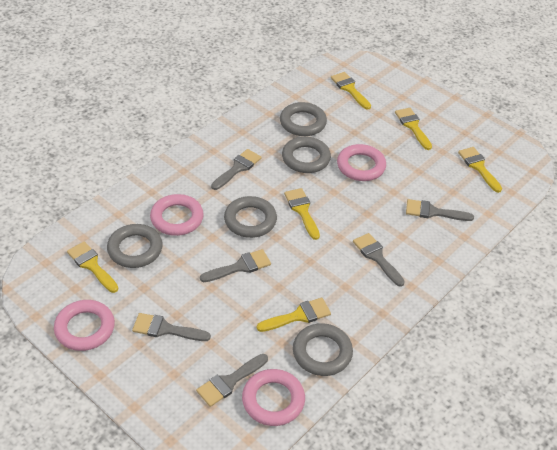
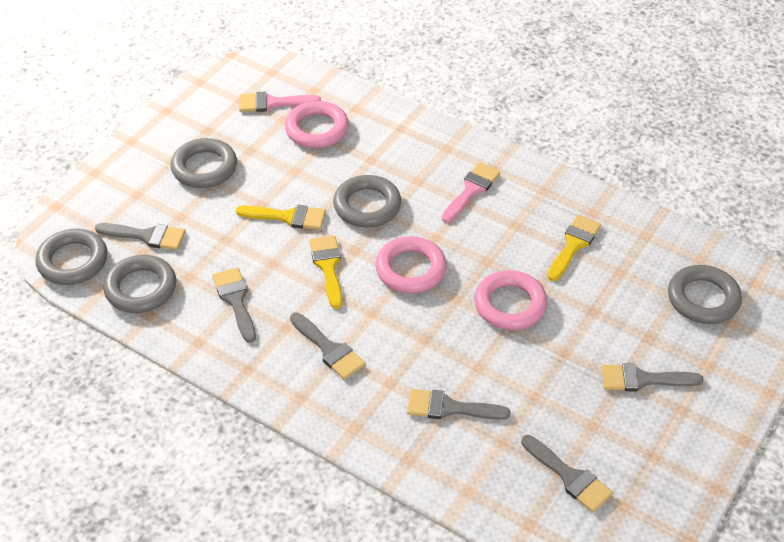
pink brush: none = 0 -> [239,92,321,112] [442,163,500,223] = 2
pink ring: [54,300,115,351] [150,194,204,236] [242,369,305,426] [337,144,386,181] = 4 -> [285,101,349,148] [375,236,447,293] [474,270,547,330] = 3
yellow brush: [67,241,118,293] [257,298,331,332] [284,188,320,240] [331,72,371,109] [395,108,432,150] [458,147,502,193] = 6 -> [236,205,326,230] [309,235,343,309] [548,215,601,281] = 3

